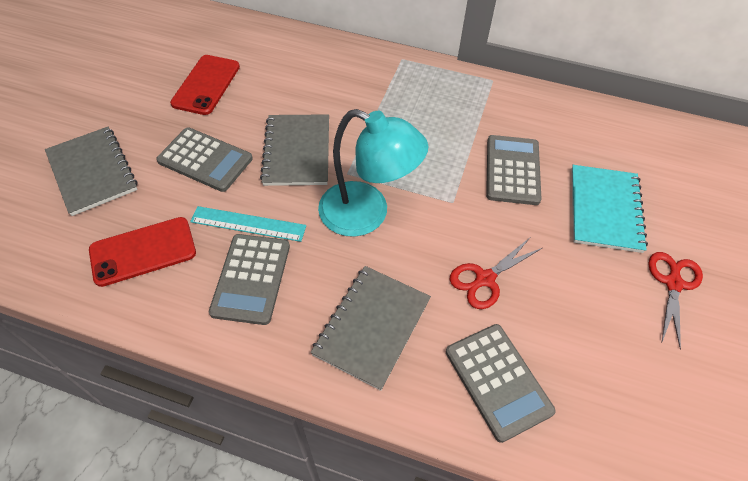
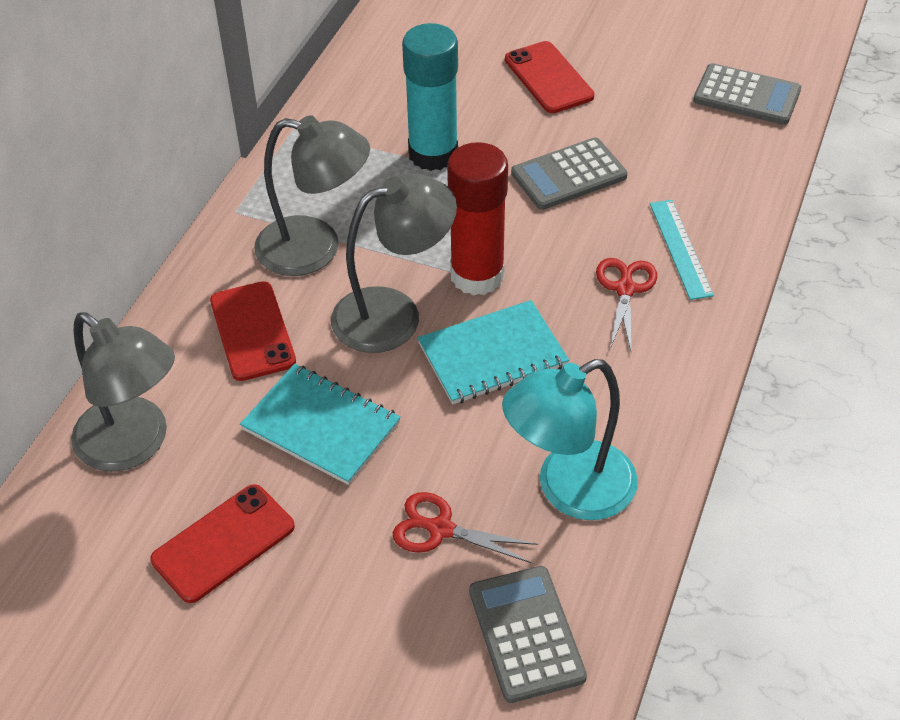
grey calculator: [156,127,253,192] [209,234,290,325] [446,324,556,443] [486,135,542,205] = 4 -> [469,566,587,703] [511,137,627,210] [693,63,801,125] = 3
grey lamp: none = 0 -> [71,312,175,471] [254,115,370,276] [331,173,457,353] = 3
grey notebook: [45,127,138,216] [260,114,329,186] [311,266,431,391] = 3 -> none = 0
red glue stick: none = 0 -> [447,142,508,296] = 1
red phone: [89,217,196,287] [170,55,240,115] = 2 -> [150,484,295,603] [210,281,296,381] [505,41,594,113] = 3
turquoise glue stick: none = 0 -> [402,23,458,171] = 1
turquoise notebook: [571,165,648,253] = 1 -> [240,364,401,485] [418,300,569,405] = 2

